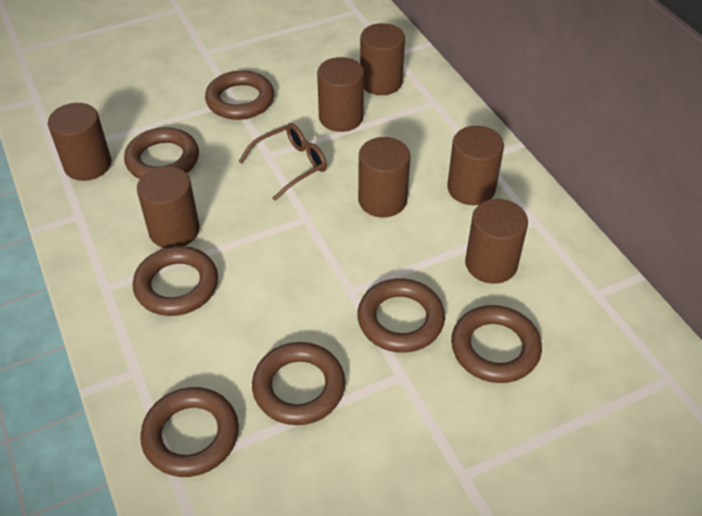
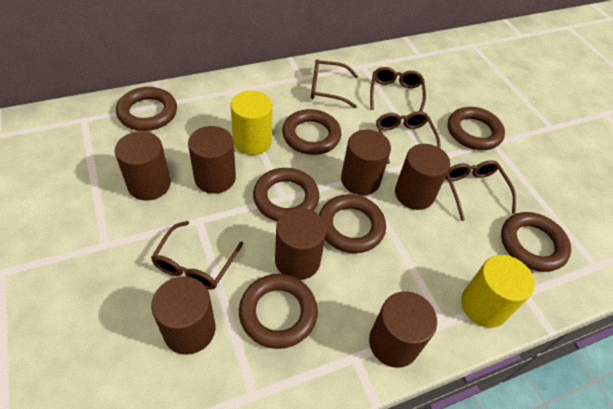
brown glasses: [238,123,327,201] = 1 -> [151,221,243,290] [311,59,358,108] [370,67,426,111] [376,111,441,164] [445,160,516,221] = 5
yellow cylinder: none = 0 -> [231,91,272,155] [461,255,535,328] = 2

